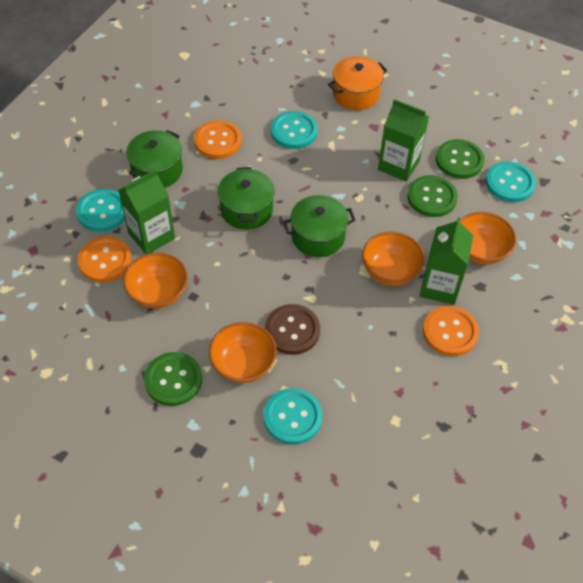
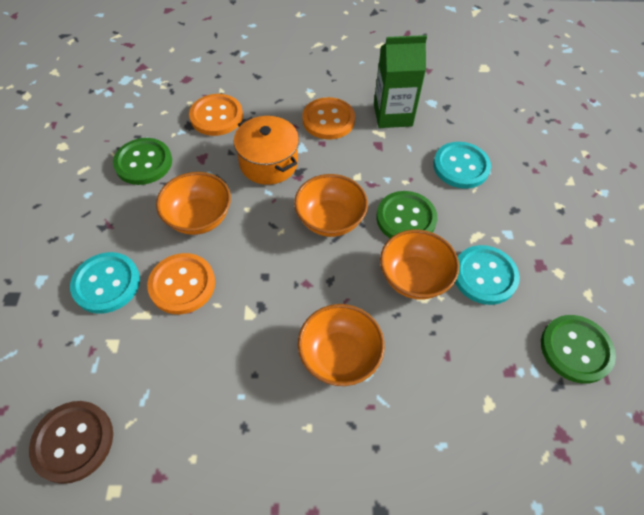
green carton: [118,169,175,254] [378,99,429,182] [420,217,473,305] = 3 -> [374,35,427,128] = 1
green pot: [126,130,183,188] [218,167,275,230] [283,195,355,257] = 3 -> none = 0
turquoise button: [76,189,125,232] [264,388,323,445] [271,111,318,149] [486,161,536,202] = 4 -> [70,252,140,314] [433,142,491,189] [455,245,520,305] = 3

